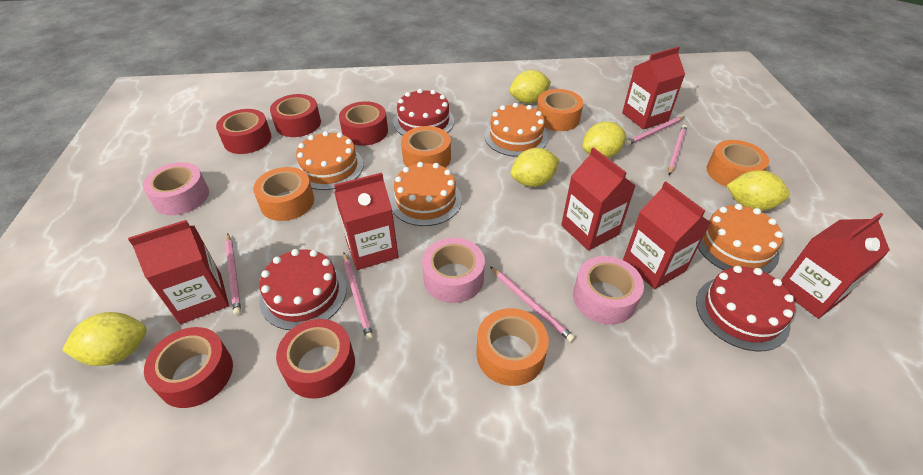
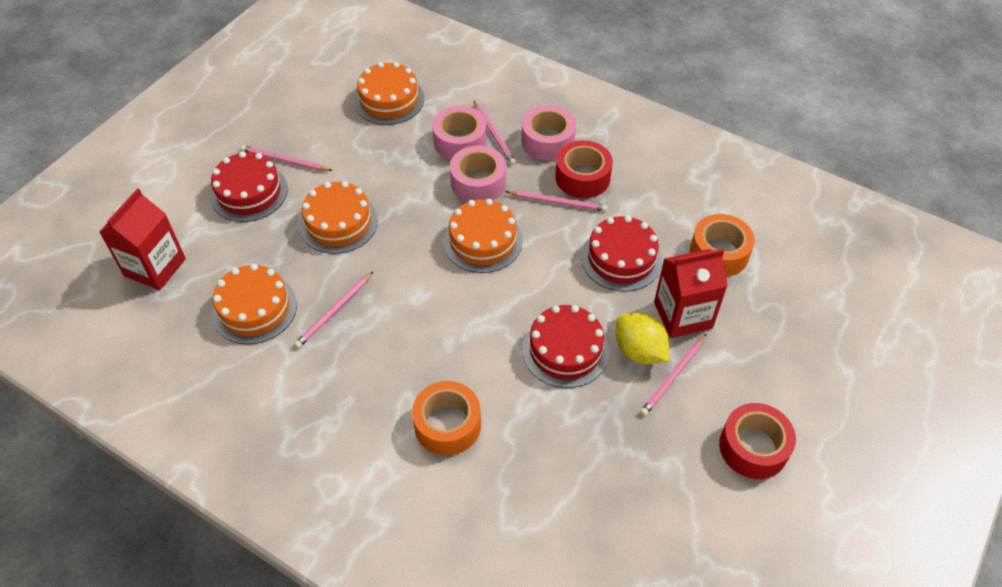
orange tape: [253,167,314,221] [401,126,451,168] [477,308,549,386] [537,89,583,131] [707,140,769,187] = 5 -> [412,381,481,456] [690,214,755,277] = 2
red carton: [128,220,229,324] [334,173,399,270] [561,147,636,251] [622,46,685,130] [623,181,711,289] [781,213,890,319] = 6 -> [99,188,186,290] [654,249,728,338] = 2
red tape: [144,327,233,408] [216,109,271,154] [270,94,321,137] [276,319,355,399] [339,101,388,146] = 5 -> [555,140,613,198] [719,403,796,479] = 2
yellow lemon: [62,312,147,366] [510,70,551,104] [511,148,560,187] [583,121,626,158] [726,170,790,211] = 5 -> [616,313,669,364] = 1

